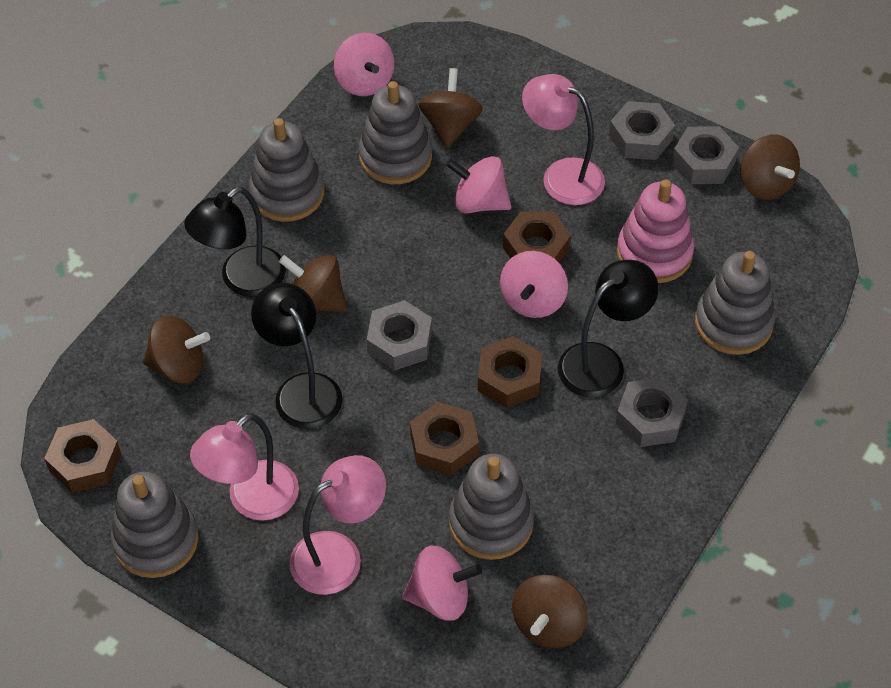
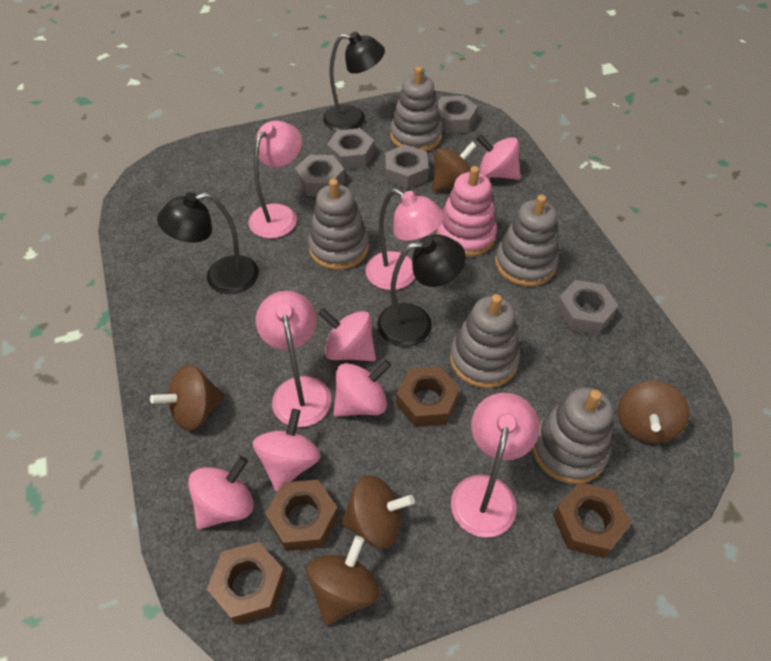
grey nut: [367,300,432,371] [609,101,675,160] [616,377,688,447] [672,126,739,184] = 4 -> [295,155,345,196] [327,128,375,170] [385,145,429,190] [437,96,478,134] [556,280,619,335] = 5
pink lamp: [190,413,299,521] [289,455,386,595] [522,74,605,205] = 3 -> [249,121,302,238] [256,291,331,427] [365,189,445,290] [451,393,540,538] = 4
pink spinning top: [334,33,395,96] [402,546,482,621] [446,156,512,214] [500,251,568,318] = 4 -> [188,456,254,529] [253,409,321,492] [319,308,376,361] [333,360,391,417] [477,135,521,180] = 5

